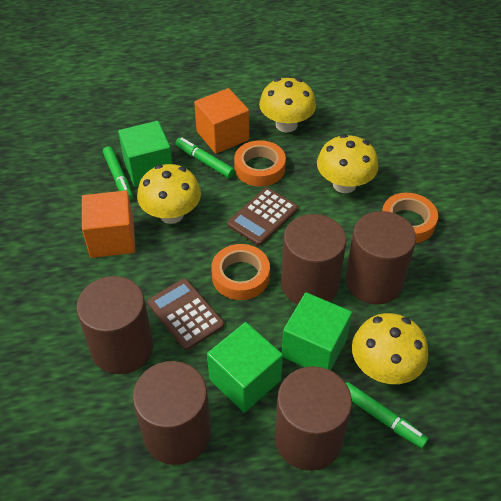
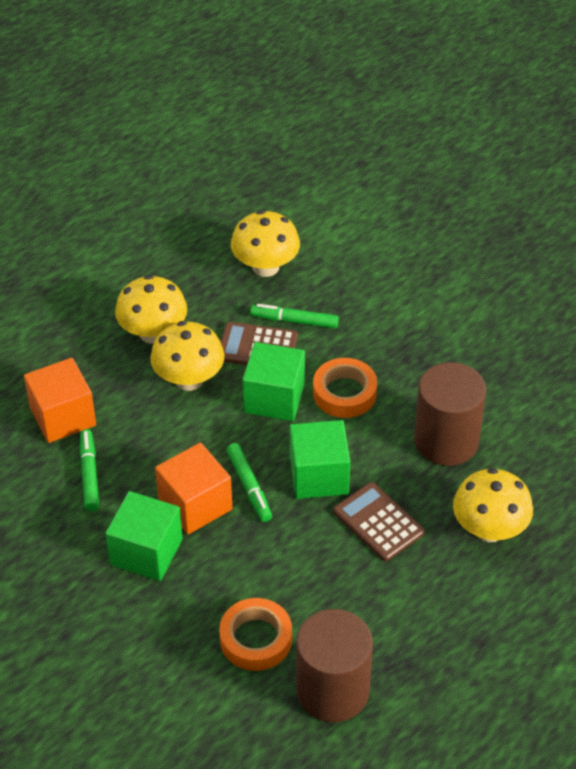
brown cylinder: [76,276,153,374] [133,361,211,465] [275,366,352,471] [281,214,347,305] [345,211,416,305] = 5 -> [296,609,373,722] [414,362,486,466] = 2
orange tape: [211,244,270,300] [234,140,286,187] [382,193,438,243] = 3 -> [219,598,292,671] [313,358,377,418] = 2

